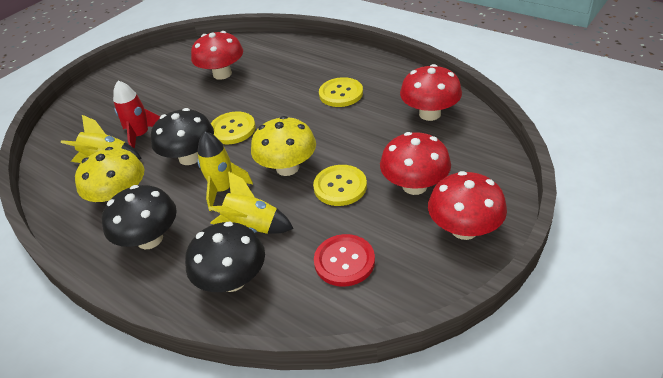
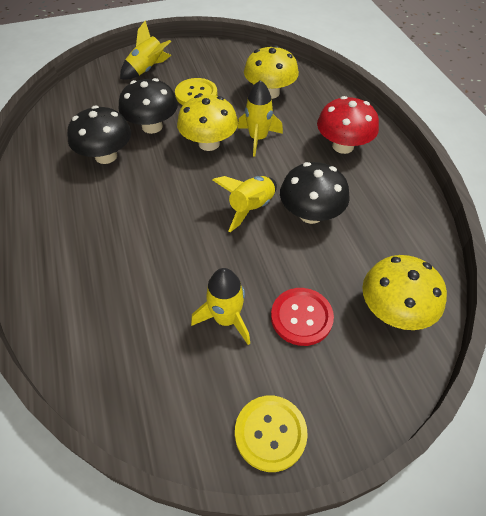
red mushroom: [191,31,243,80] [380,132,451,195] [400,64,462,121] [428,171,507,240] = 4 -> [317,96,379,154] = 1
red rocket: [113,81,160,149] = 1 -> none = 0
yellow button: [211,112,256,144] [313,165,367,206] [319,77,363,107] = 3 -> [175,78,217,105] [235,396,308,472] = 2
yellow mushroom: [75,147,144,202] [251,116,316,176] = 2 -> [177,95,238,151] [244,45,299,99] [362,255,447,330] = 3
yellow rocket: [61,115,142,163] [197,132,253,211] [208,171,294,234] = 3 -> [120,20,171,80] [191,268,250,345] [213,176,277,232] [238,80,283,157] = 4

